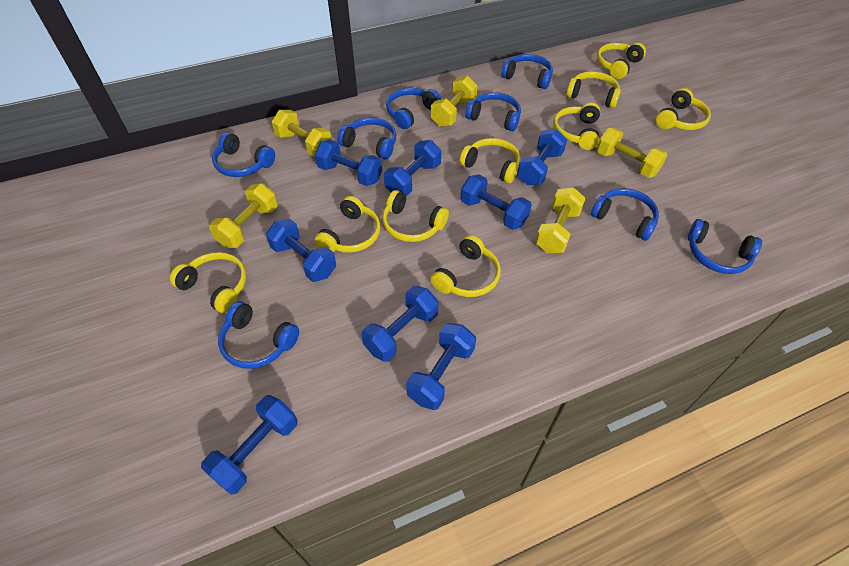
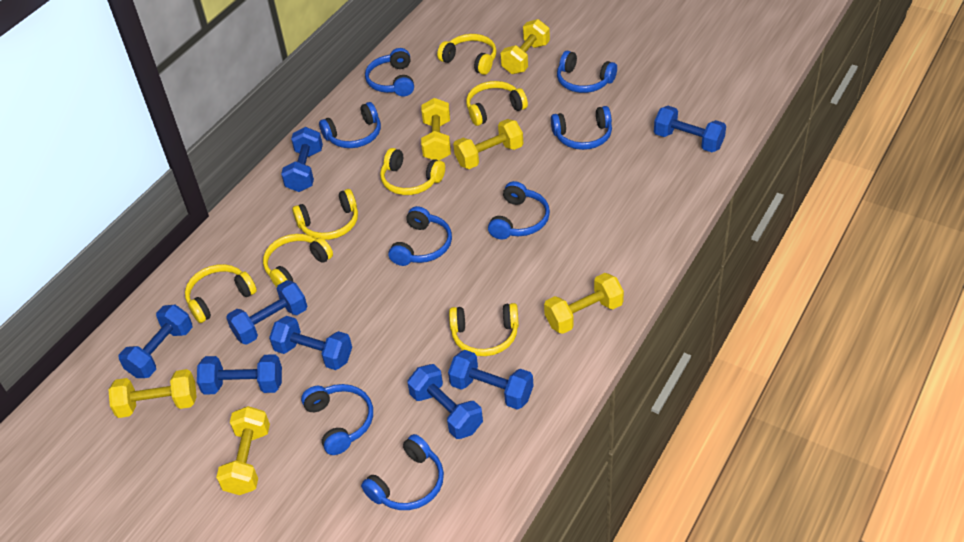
yellow dumbbell: [209,184,278,248] [272,110,332,157] [431,76,478,127] [535,188,586,253] [597,128,667,178] = 5 -> [109,369,197,418] [216,406,270,495] [421,98,451,160] [453,119,523,169] [500,19,550,74] [544,273,624,334] = 6
yellow headphones: [170,252,246,313] [315,196,381,253] [382,190,449,242] [430,235,501,297] [460,138,520,183] [553,102,600,150] [566,71,621,108] [597,43,646,79] [656,88,711,130] = 9 -> [185,264,257,323] [263,234,333,287] [292,189,358,240] [380,148,445,195] [437,34,497,75] [449,303,519,356] [466,81,528,126] = 7

